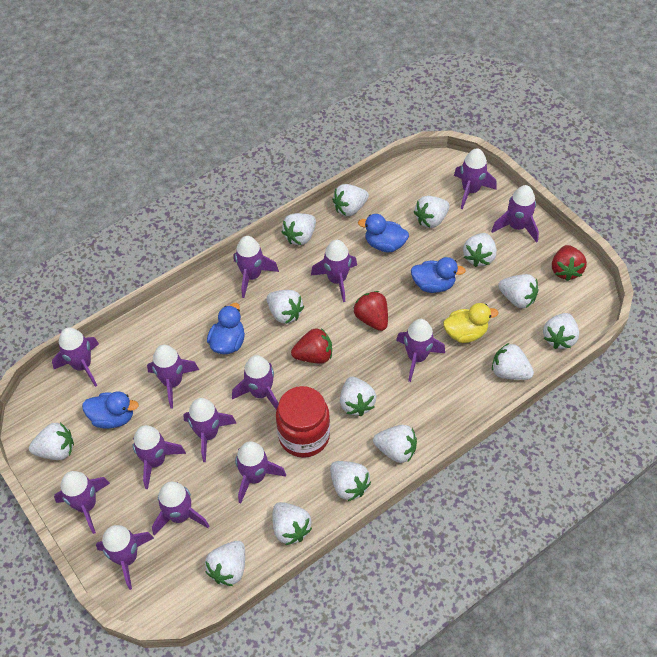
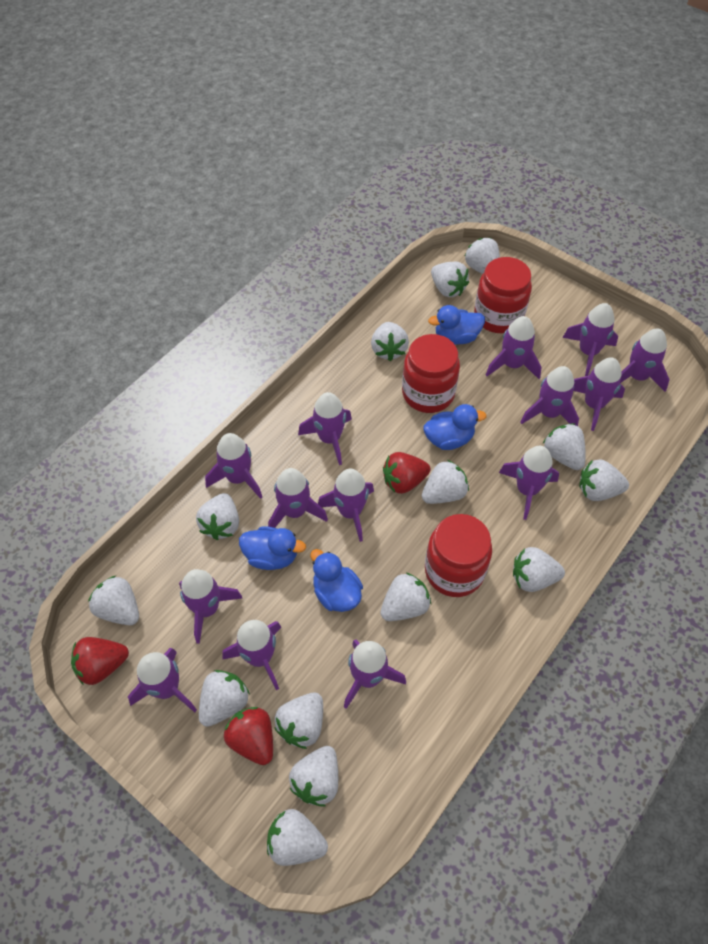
red jar: [276,386,330,458] = 1 -> [402,334,460,413] [425,514,492,597] [474,257,532,333] = 3
yellow duck: [443,303,498,343] = 1 -> none = 0

